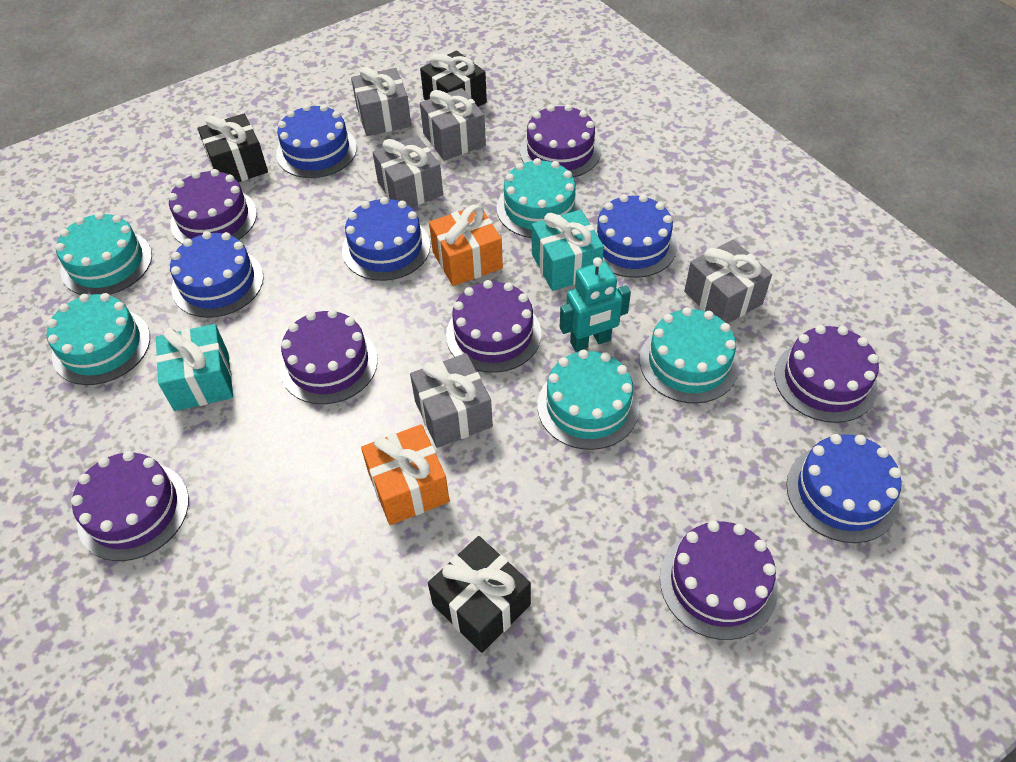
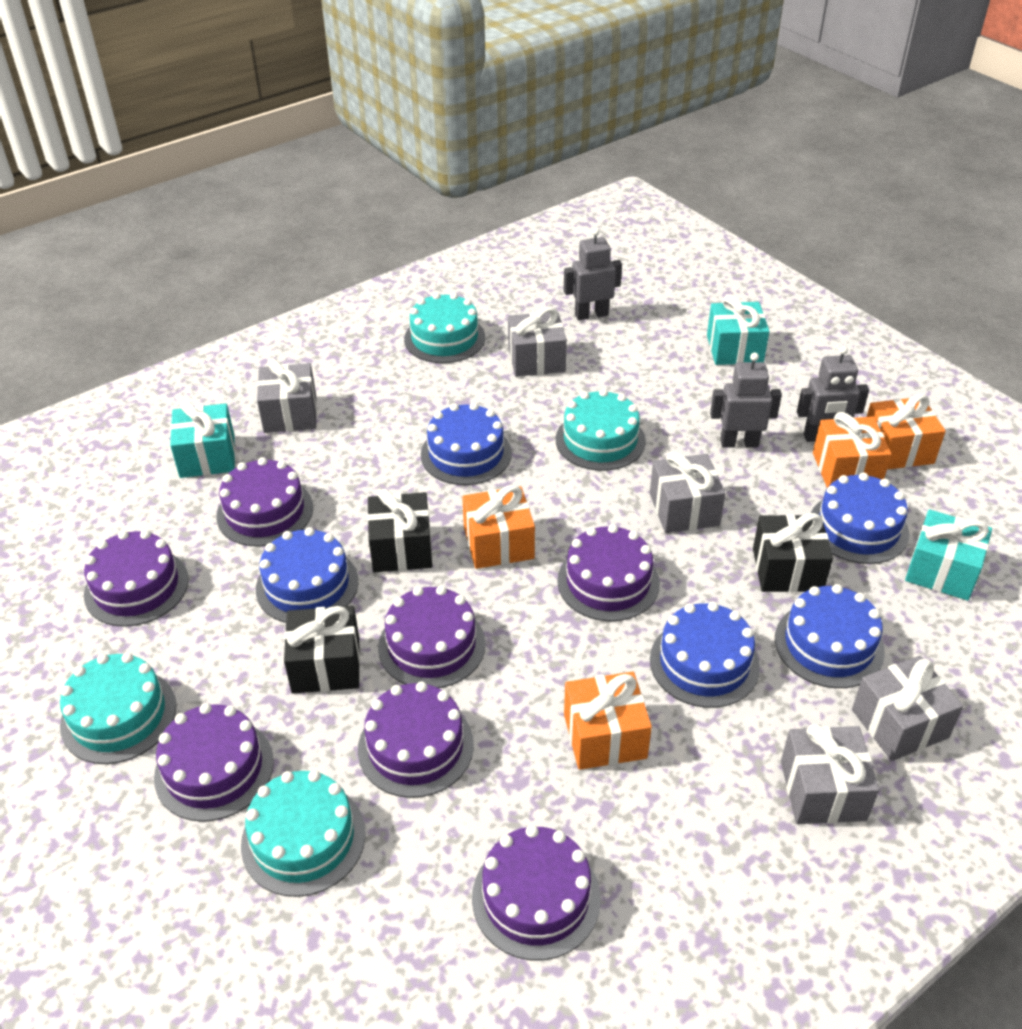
grey robot: none = 0 -> [564,228,622,320] [710,353,782,448] [797,346,869,442] = 3
orange gift: [361,424,450,525] [429,204,503,286] = 2 -> [462,485,535,569] [564,672,652,770] [813,412,891,488] [867,394,946,470] = 4
turquoise cake: [47,293,150,385] [55,212,152,295] [497,158,582,238] [537,350,639,450] [640,307,739,404] = 5 -> [60,653,177,764] [241,770,366,897] [404,293,485,363] [556,389,646,471] = 4
turquoise gift: [156,324,233,411] [532,210,604,291] = 2 -> [170,401,235,478] [707,295,769,365] [905,509,992,601] = 3
turquoise robot: [560,257,631,352] = 1 -> none = 0

